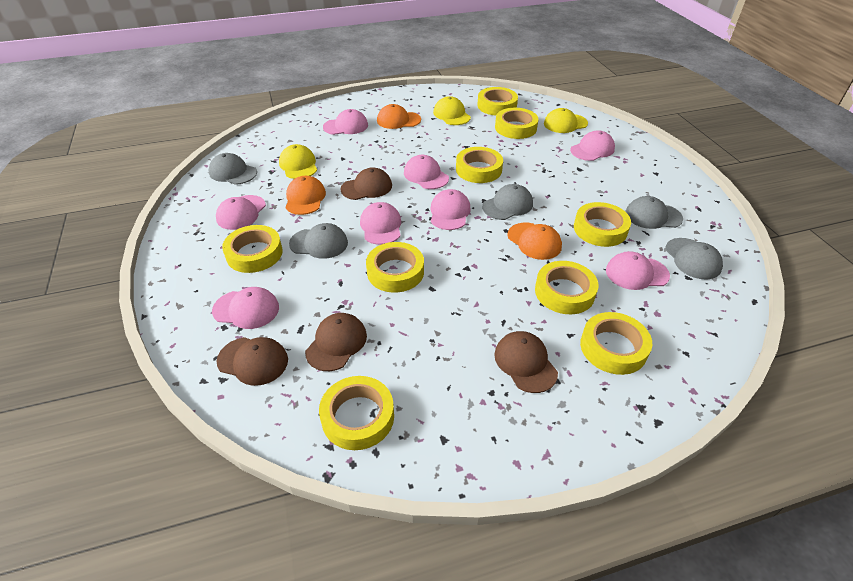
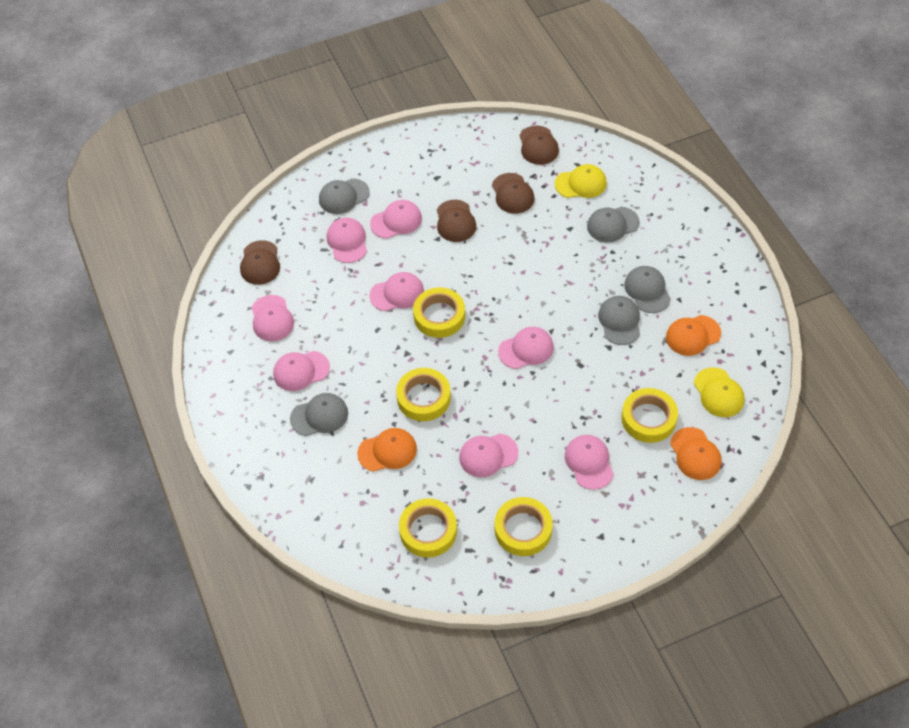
yellow cap: [279,144,317,179] [433,96,471,125] [544,108,588,133] = 3 -> [555,164,607,198] [694,368,745,417] = 2
yellow tape: [222,225,283,273] [319,376,394,450] [366,242,424,293] [456,147,503,183] [477,87,518,116] [495,108,539,139] [535,261,598,314] [574,202,631,247] [580,312,652,375] = 9 -> [396,368,451,421] [399,498,457,558] [413,287,465,338] [495,497,553,556] [621,388,678,443] = 5

